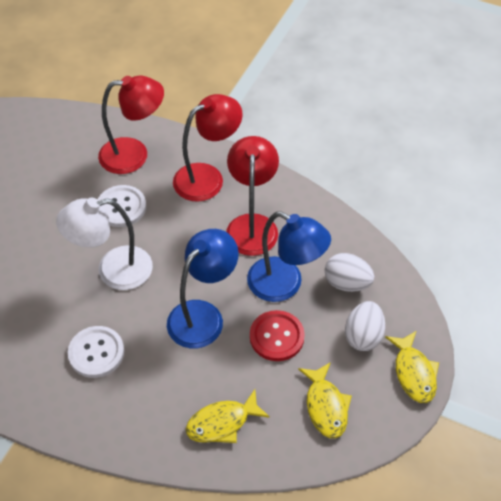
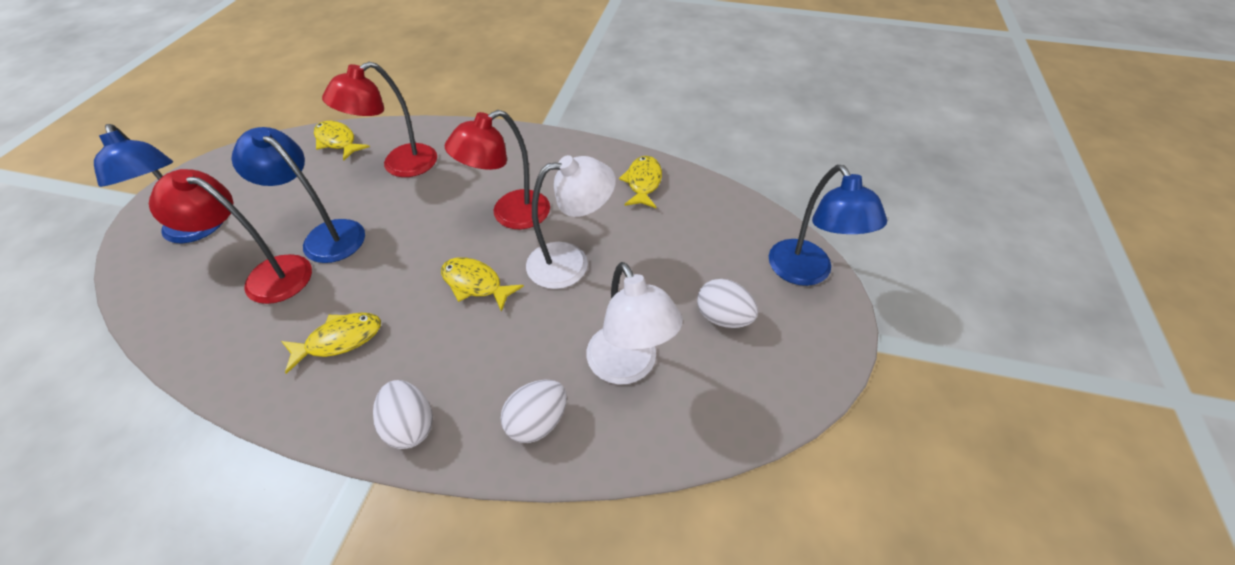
blue lamp: [167,229,239,348] [247,211,331,302] = 2 -> [94,124,223,243] [231,127,365,263] [769,165,887,286] = 3
red button: [250,310,305,361] = 1 -> none = 0
white button: [68,326,124,378] [98,185,146,227] = 2 -> none = 0
white egg: [325,253,374,292] [345,301,385,351] = 2 -> [373,380,433,449] [500,380,567,443] [697,279,758,328] = 3
white lamp: [56,198,153,290] = 1 -> [526,155,616,289] [586,262,683,384] = 2
yellow fish: [186,389,270,443] [298,362,352,438] [385,331,439,403] = 3 -> [281,312,381,374] [314,121,370,161] [441,257,524,312] [619,156,662,208] = 4

